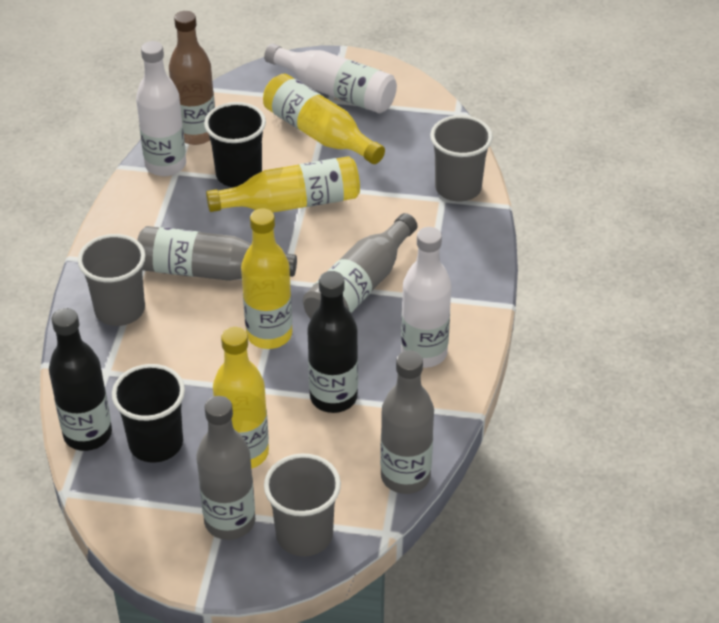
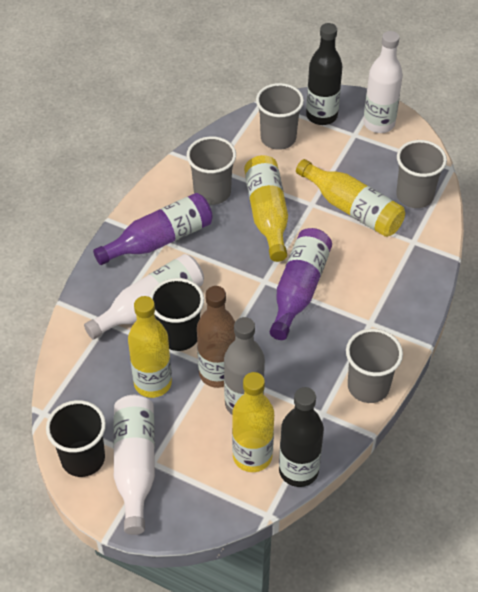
grey bottle: [137,226,297,281] [196,396,255,540] [303,213,418,319] [380,350,434,494] = 4 -> [224,317,265,414] = 1
grey cup: [78,234,146,326] [264,453,341,556] [430,115,493,201] = 3 -> [187,136,236,205] [256,83,304,150] [346,329,403,403] [396,140,447,208] = 4
purple bottle: none = 0 -> [93,193,213,265] [270,228,332,340] = 2

